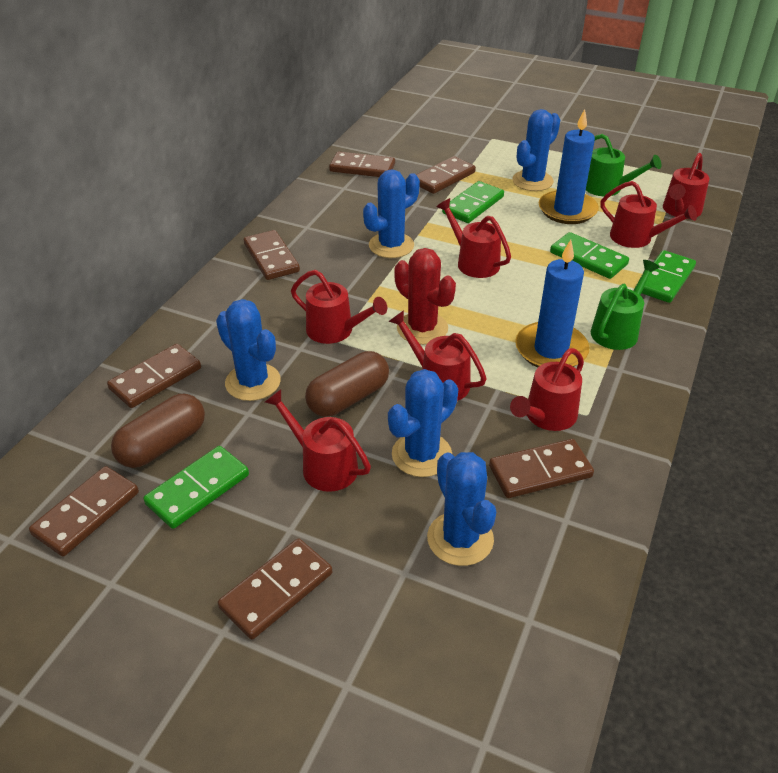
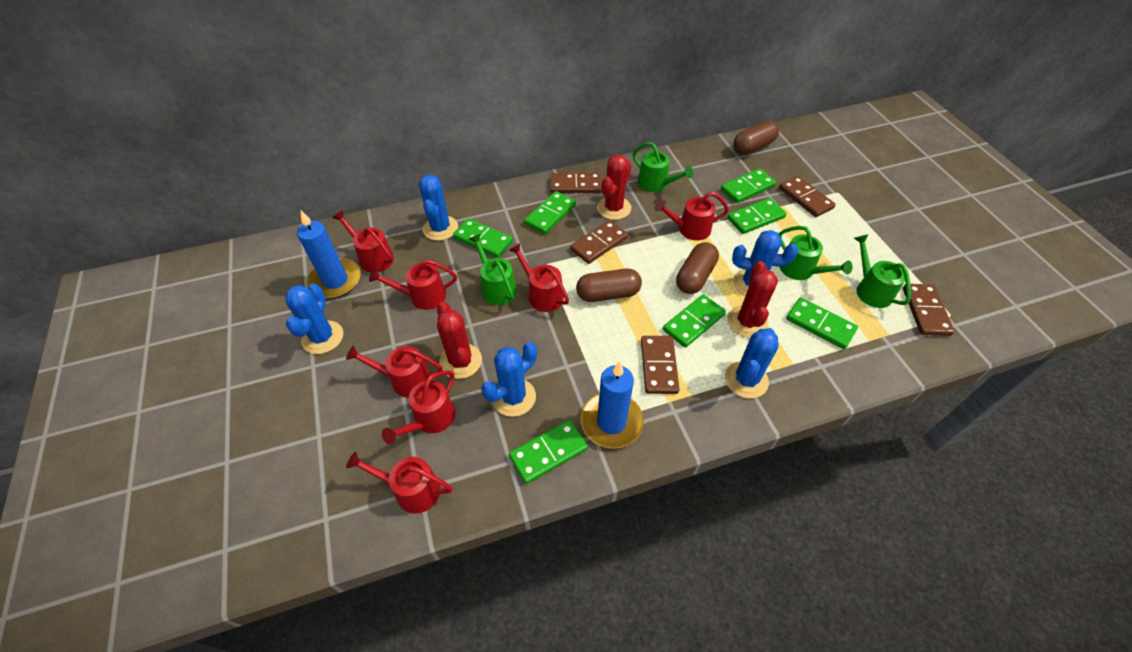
brown capsule: [111,394,205,468] [305,351,389,417] = 2 -> [576,269,642,302] [676,242,719,294] [733,120,779,155] = 3
brown domino: [29,466,139,556] [107,344,201,408] [218,538,332,640] [244,230,300,280] [329,151,395,177] [416,156,476,194] [489,439,594,498] = 7 -> [551,172,602,194] [570,220,628,264] [641,336,680,394] [779,176,836,217] [903,284,955,336] = 5
green domino: [144,446,249,529] [442,181,504,223] [550,232,629,279] [642,250,696,303] = 4 -> [453,218,513,258] [509,420,588,484] [524,191,576,234] [663,294,726,348] [721,168,776,203] [727,198,787,234] [786,297,858,349] = 7
green watering can: [586,134,662,196] [591,260,660,350] = 2 -> [469,234,517,305] [633,142,694,192] [778,226,853,280] [854,234,911,308] = 4
red cactus: [394,248,456,345] = 1 -> [437,301,482,379] [597,155,631,220] [727,261,778,338] = 3

